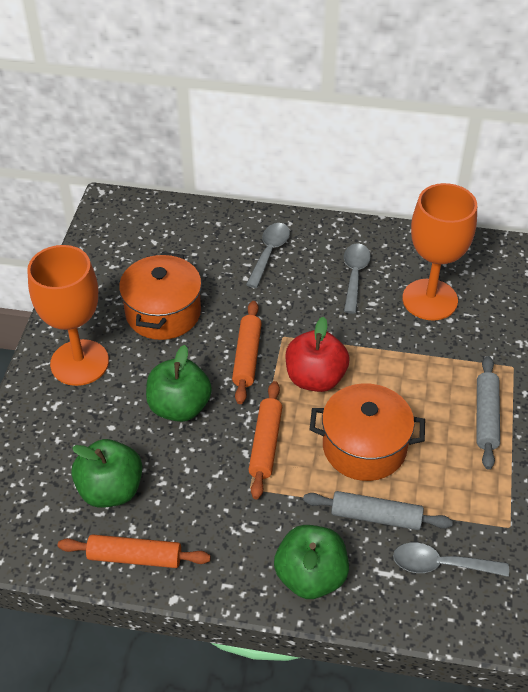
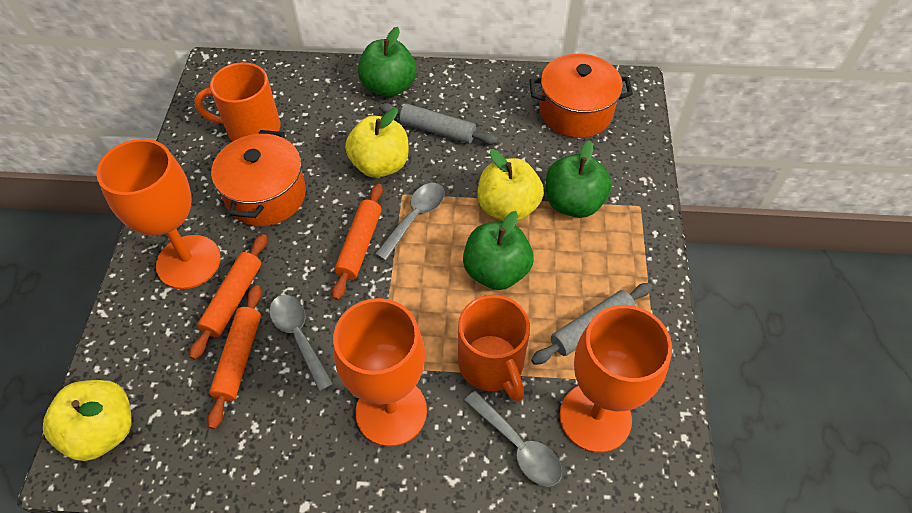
orange goblet: [27,245,109,386] [402,183,477,320] = 2 -> [96,139,221,289] [333,298,427,447] [560,305,672,453] = 3
orange mug: none = 0 -> [194,62,280,141] [458,295,530,402] = 2
red apple: [286,317,349,392] = 1 -> none = 0
yellow apple: none = 0 -> [43,380,132,461] [345,108,409,178] [478,150,544,222] = 3

